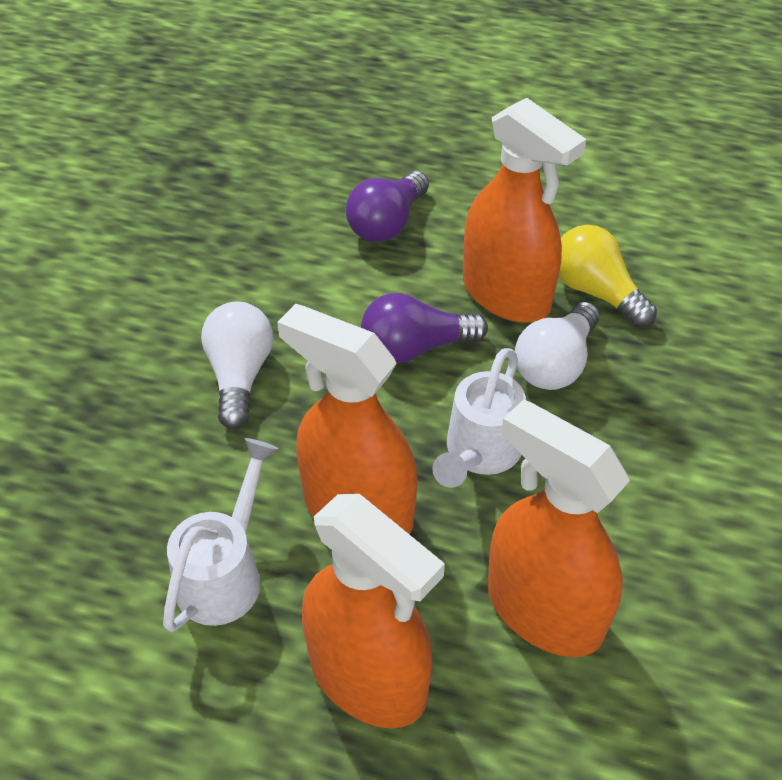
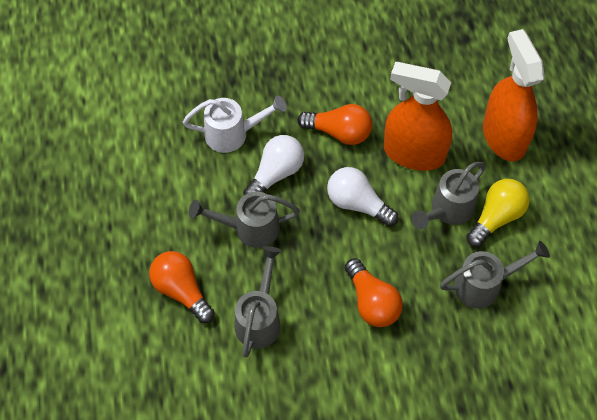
grey watering can: none = 0 -> [189,192,300,248] [235,246,281,357] [411,162,486,229] [440,241,550,308] = 4
orange light bulb: none = 0 -> [149,251,215,323] [297,104,372,145] [345,258,403,327] = 3
orange spray bottle: [277,304,417,535] [302,494,445,728] [463,98,586,323] [488,399,630,657] = 4 -> [384,62,453,171] [483,29,545,161] = 2
purple light bulb: [346,171,429,242] [361,293,488,363] = 2 -> none = 0
white watering can: [163,438,278,632] [432,348,526,488] = 2 -> [183,95,287,153] = 1

